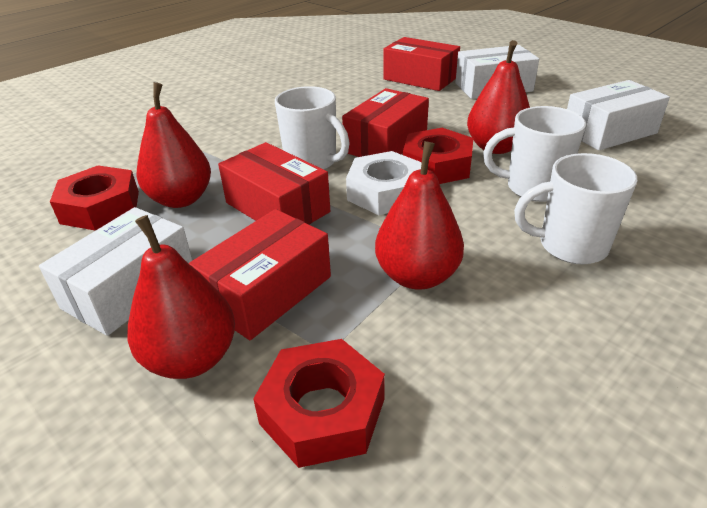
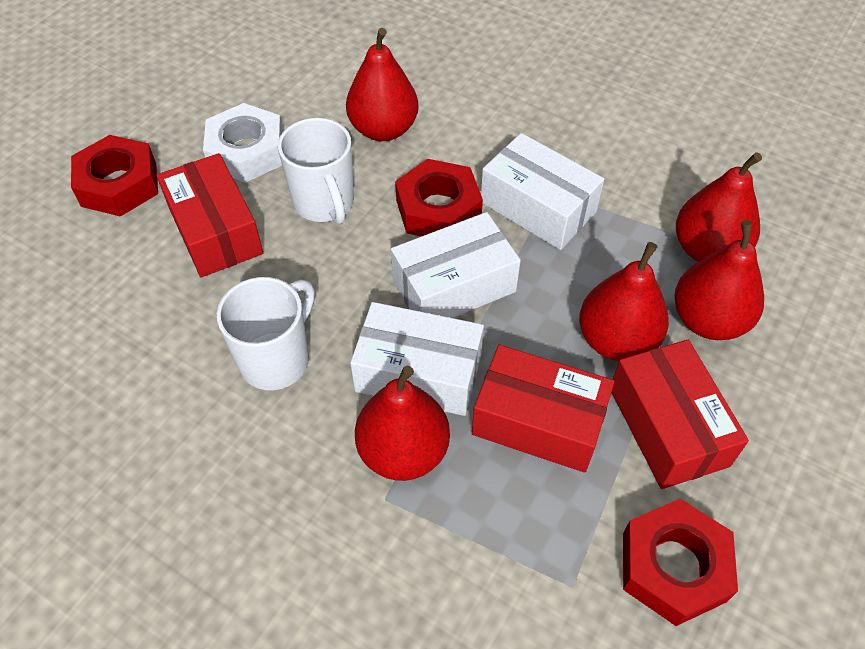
red box: [189,209,331,340] [218,142,330,225] [342,88,429,157] [383,37,460,91] = 4 -> [157,153,263,277] [472,345,614,473] [611,340,749,489] = 3
red pear: [127,215,235,379] [136,82,211,208] [375,141,464,290] [467,40,530,154] = 4 -> [346,28,418,141] [355,366,450,481] [579,242,669,361] [674,220,764,340] [676,152,762,262] = 5
white mug: [275,86,350,170] [483,106,586,202] [514,153,637,264] = 3 -> [217,277,315,390] [278,118,354,224] = 2

